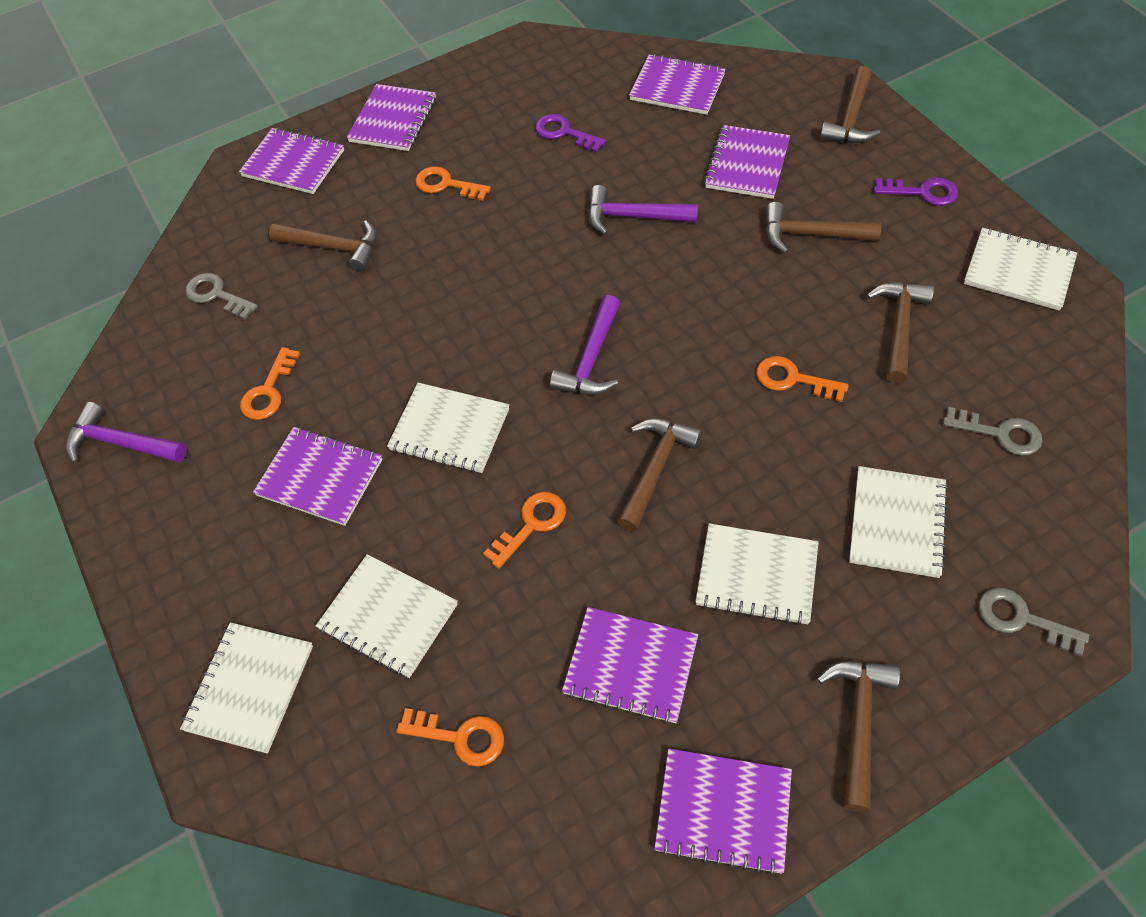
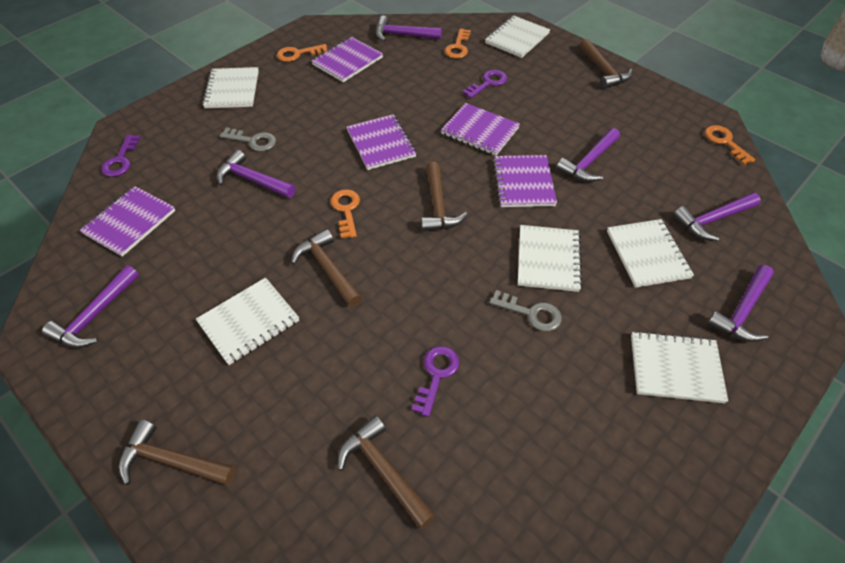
brown hammer: [269,220,377,272] [617,419,702,531] [766,202,881,253] [817,661,900,812] [820,66,880,143] [866,282,934,383] = 6 -> [118,420,236,485] [291,229,362,307] [338,416,435,529] [421,162,468,232] [579,39,633,89] = 5
grey key: [185,273,258,319] [943,407,1043,456] [978,588,1089,656] = 3 -> [220,128,276,151] [489,290,562,331] = 2
orange key: [240,347,300,420] [396,708,504,767] [415,166,491,201] [483,492,566,569] [756,356,849,402] = 5 -> [277,44,327,62] [331,189,360,238] [445,29,471,58] [705,125,755,165] = 4
purple hammer: [66,402,187,464] [550,295,620,395] [588,185,698,235] = 3 -> [42,265,139,348] [217,150,295,198] [375,15,442,41] [556,128,620,182] [673,192,761,241] [707,265,774,342] = 6
purple key: [535,114,606,153] [874,178,958,206] = 2 -> [101,135,141,177] [412,346,459,417] [462,70,507,98] = 3
purple notebook: [239,128,344,194] [253,427,382,526] [347,84,436,151] [562,607,698,724] [629,54,726,115] [654,749,792,876] [704,125,790,199] = 7 -> [80,186,175,257] [312,37,383,82] [347,114,416,170] [441,103,520,156] [493,155,557,207] = 5

